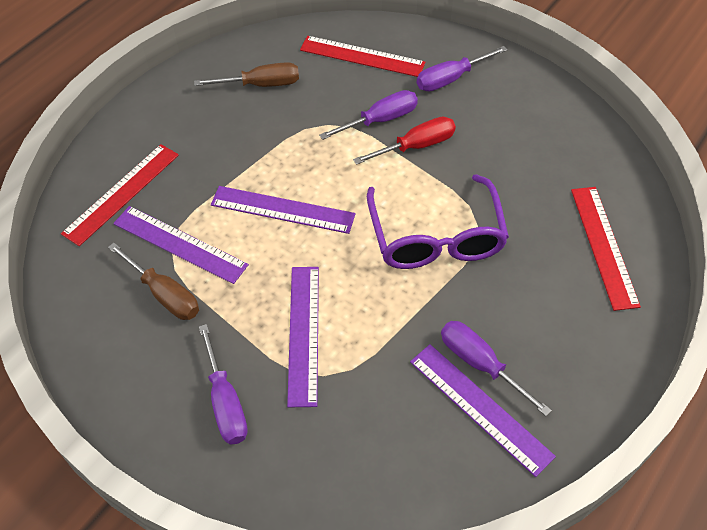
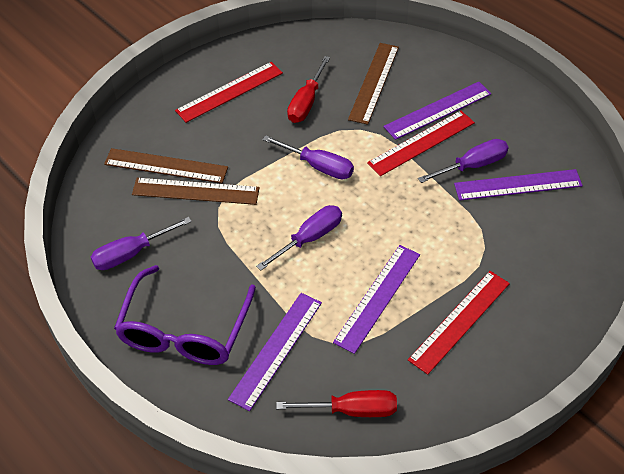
brown ruler: none = 0 -> [104,148,228,183] [132,178,260,205] [348,43,399,125] = 3
brown screwdriver: [108,243,199,320] [194,62,299,87] = 2 -> none = 0
red screwdriver: [353,117,456,165] = 1 -> [276,390,397,417] [287,56,330,123] = 2

